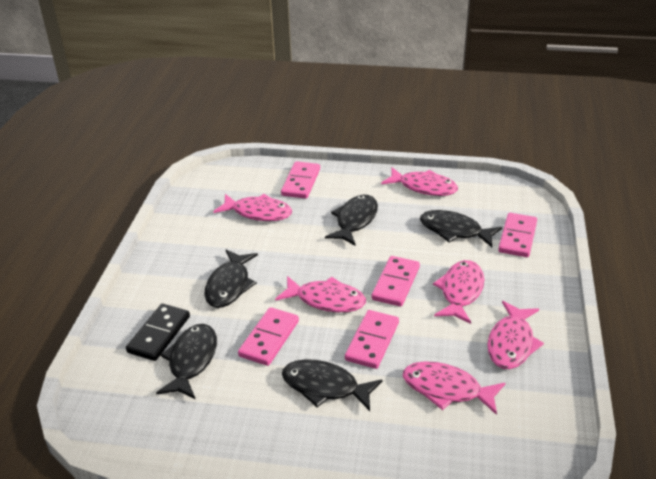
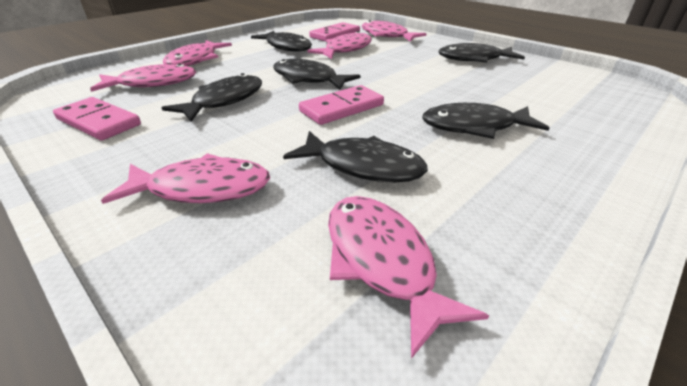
black domino: [126,304,190,361] = 1 -> none = 0
black fish: [156,324,217,399] [204,250,258,308] [282,359,383,411] [325,195,378,245] [420,210,502,247] = 5 -> [162,73,262,122] [251,31,312,52] [273,59,360,90] [283,131,428,182] [422,103,549,139] [439,43,525,63] = 6
pink domino: [238,307,299,366] [281,161,320,199] [345,310,399,369] [371,256,420,307] [498,213,537,257] = 5 -> [53,97,141,141] [299,85,384,125] [309,22,360,42] = 3

